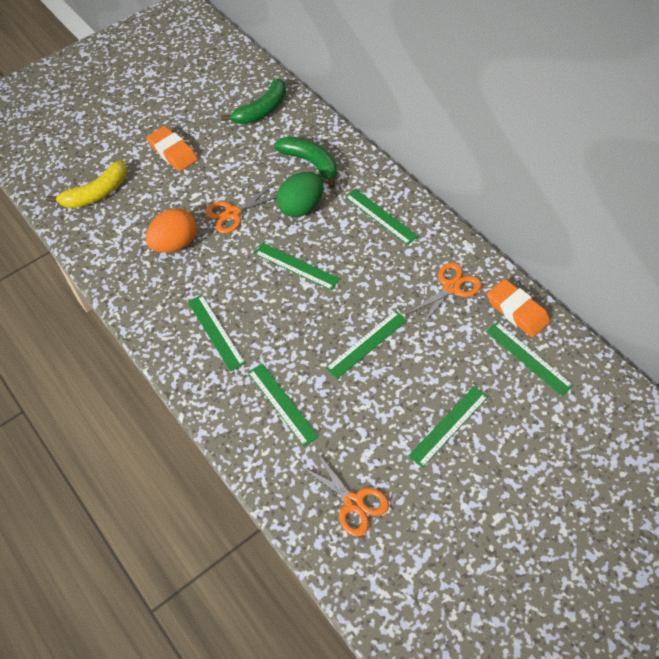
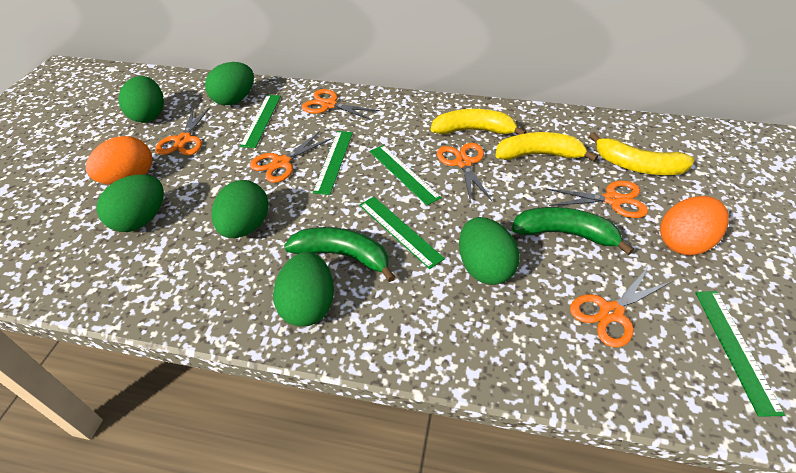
green egg: [277,172,323,217] = 1 -> [97,174,164,232] [118,76,164,123] [205,62,254,106] [212,180,269,238] [273,252,334,327] [459,217,519,285] = 6
green ruler: [188,295,245,371] [248,364,319,446] [254,243,340,290] [326,310,407,379] [345,189,418,245] [408,386,488,468] [486,322,574,396] = 7 -> [240,95,281,148] [313,131,353,195] [359,197,445,269] [370,145,442,205] [695,291,785,417] = 5
orange egg: [146,208,197,253] = 1 -> [86,136,152,185] [660,196,729,255] = 2
orange eraser: [146,126,198,171] [487,279,550,338] = 2 -> none = 0
orange scissors: [205,185,277,234] [300,451,389,537] [406,262,481,327] = 3 -> [155,107,210,155] [250,131,332,183] [302,89,380,120] [437,143,492,203] [546,181,648,218] [570,266,672,347] = 6
yellow banana: [47,160,127,208] = 1 -> [431,109,527,135] [495,132,598,162] [589,132,694,175] = 3

